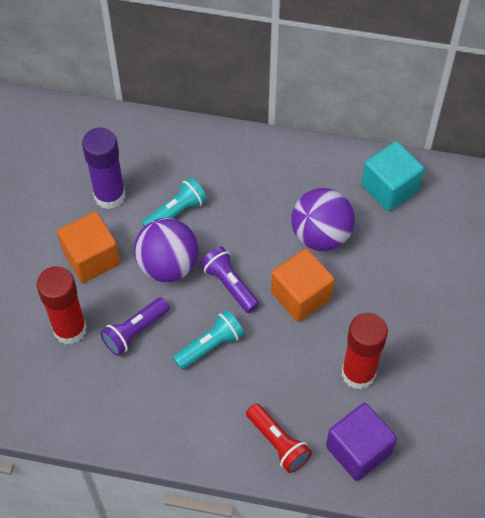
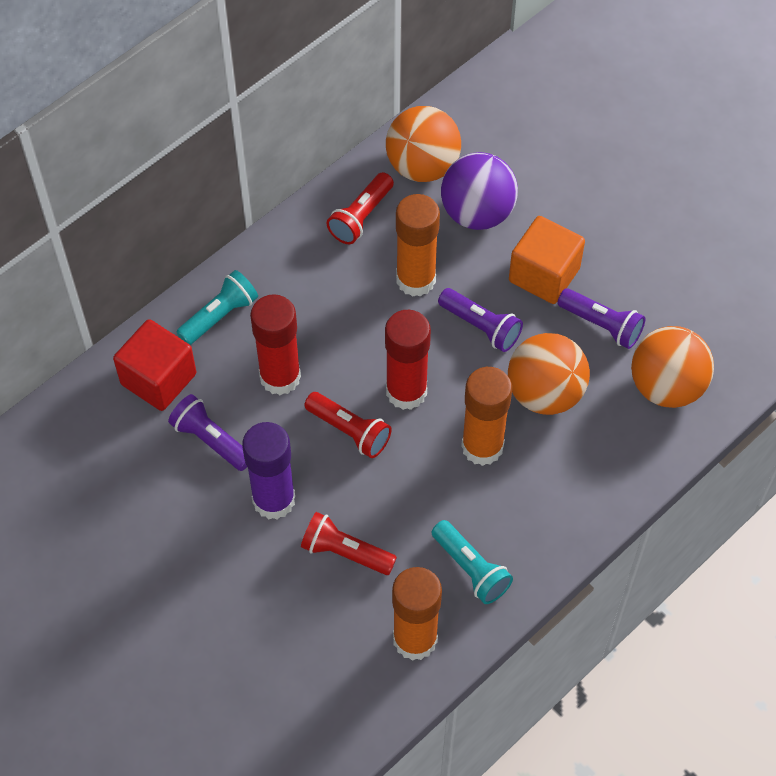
orange ball: none = 0 -> [386,106,461,182] [508,333,590,415] [631,326,714,408] = 3
orange cube: [57,212,120,283] [271,248,335,322] = 2 -> [509,216,585,304] = 1
orange glue stick: none = 0 -> [392,567,442,661] [396,194,440,297] [461,367,512,466] = 3
purple ball: [134,218,198,282] [291,188,355,251] = 2 -> [441,152,518,230] = 1
purple cube: [326,403,397,481] = 1 -> none = 0
purple flashlight: [100,297,169,356] [200,247,259,313] = 2 -> [168,394,247,471] [438,288,523,352] [558,288,646,349] = 3
red cube: none = 0 -> [113,319,196,411] = 1
red flashlight: [246,403,312,473] = 1 -> [301,512,397,575] [304,392,392,458] [327,172,394,244] = 3
turquoise cube: [361,141,424,211] = 1 -> none = 0

